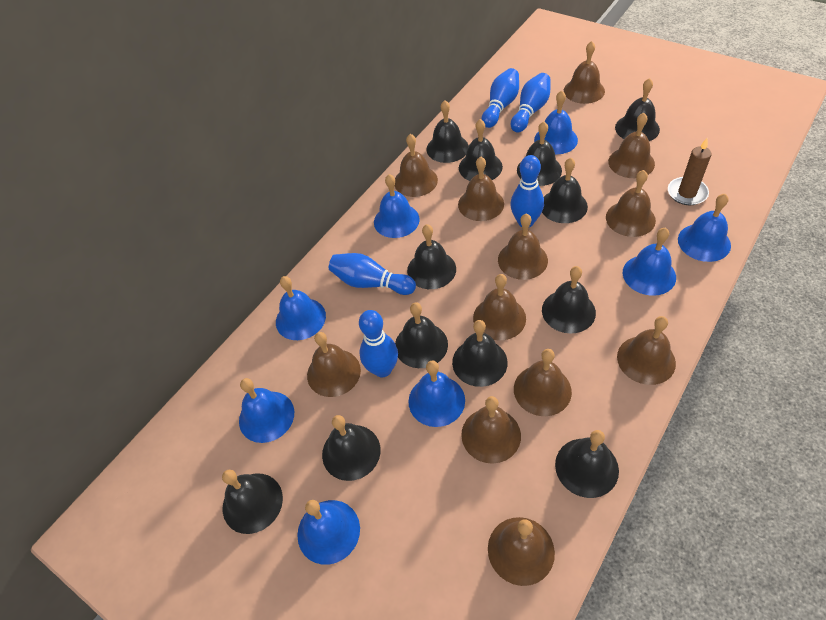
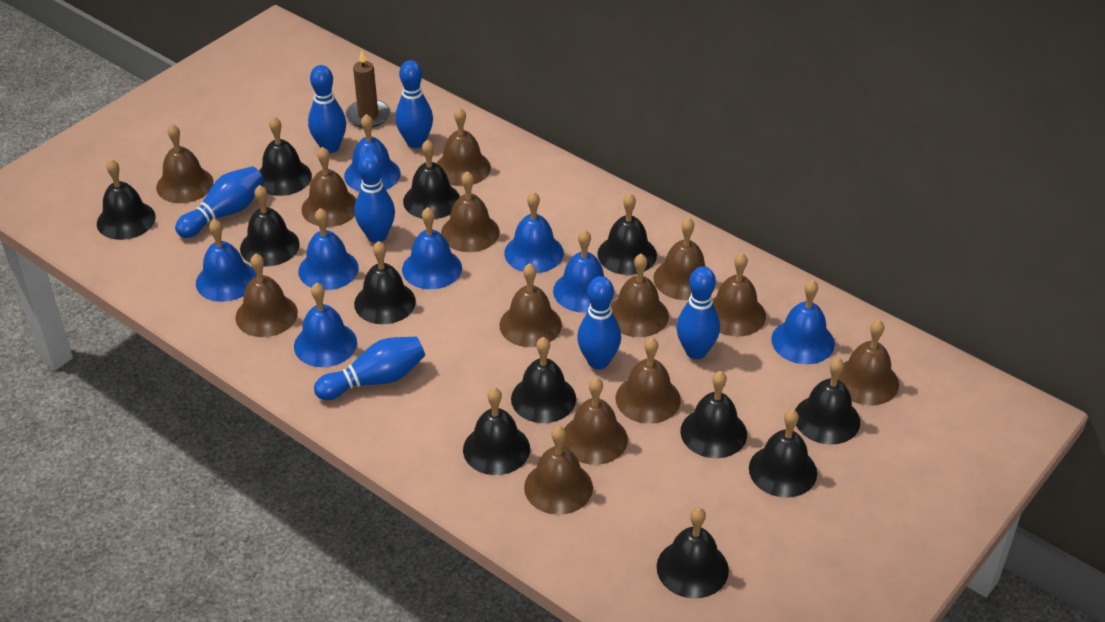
blue bowling pin: [329,253,416,295] [359,310,398,377] [482,68,519,128] [510,155,544,227] [511,73,551,133] = 5 -> [175,166,264,238] [308,65,346,153] [314,337,425,400] [355,152,395,243] [395,60,433,148] [577,276,621,369] [676,266,720,359] = 7
brown bell: [307,332,361,397] [395,134,438,197] [458,157,504,221] [461,396,521,464] [473,274,526,340] [488,517,555,586] [498,213,548,280] [514,349,572,416] [564,41,605,104] [606,170,656,237] [608,113,655,178] [617,316,676,385] = 12 -> [156,124,214,203] [235,254,298,337] [301,147,357,227] [436,108,491,186] [441,171,500,252] [500,263,562,347] [524,426,593,515] [563,377,628,465] [611,254,669,337] [616,338,681,424] [653,218,706,300] [713,253,766,337] [838,320,899,405] = 13

